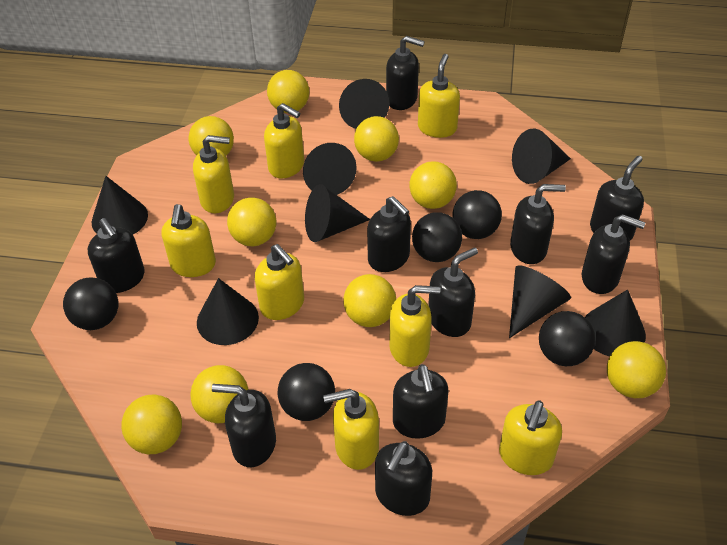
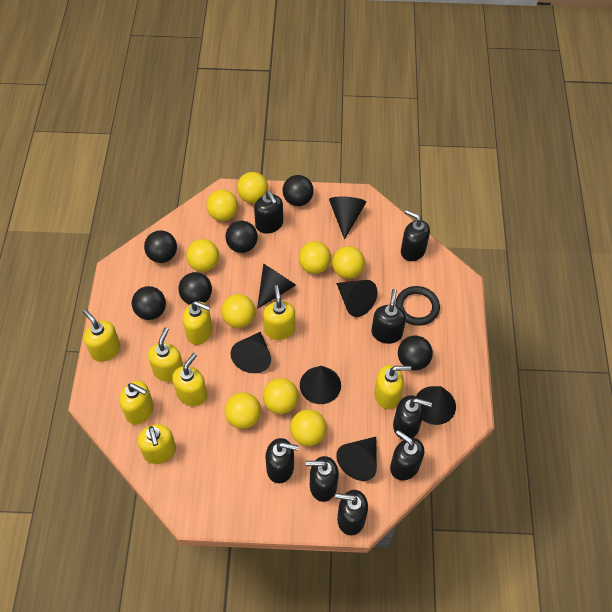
black ball: [63,277,119,330] [278,363,335,421] [412,212,462,262] [452,190,502,239] [539,311,595,366] = 5 -> [132,286,166,320] [144,230,177,263] [178,272,212,305] [225,221,258,253] [282,175,314,206] [398,336,433,370] = 6
black cone: [92,176,148,234] [197,278,259,345] [303,143,357,195] [305,184,370,242] [339,79,389,129] [509,265,571,338] [512,128,571,184] [585,289,646,356] = 8 -> [230,332,271,373] [257,264,296,309] [300,366,341,404] [329,197,366,240] [336,280,377,317] [336,437,377,481] [416,386,456,425] = 7
black ring: none = 0 -> [395,286,440,326] = 1
black soap dispenser: [88,218,145,293] [212,384,276,467] [367,196,411,272] [375,441,432,516] [386,36,425,110] [393,364,449,439] [428,247,478,337] [510,184,566,264] [582,214,645,294] [590,156,644,240] = 10 -> [254,191,283,234] [265,438,299,483] [306,456,339,502] [335,490,368,535] [372,289,406,344] [390,430,424,480] [393,395,432,439] [401,210,430,261] = 8

